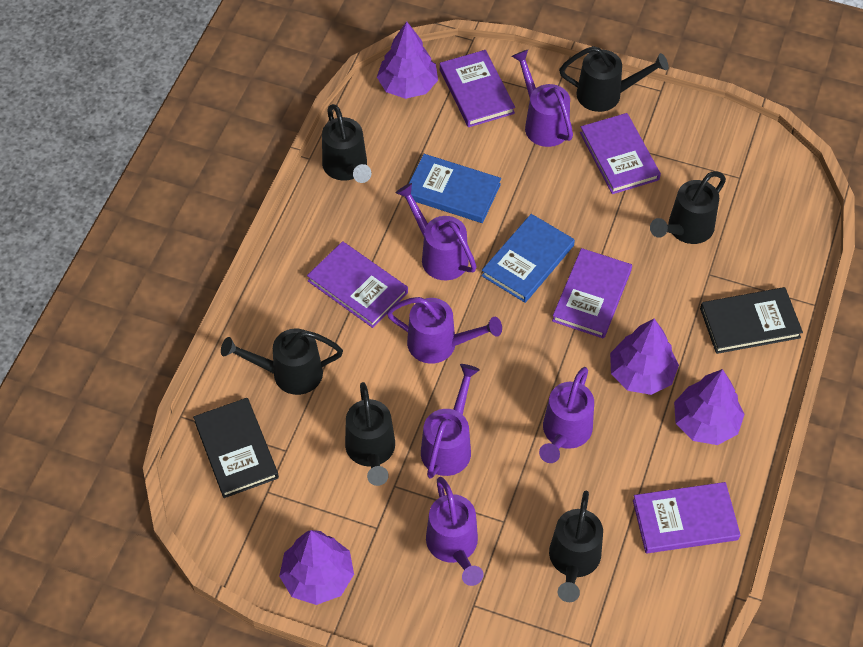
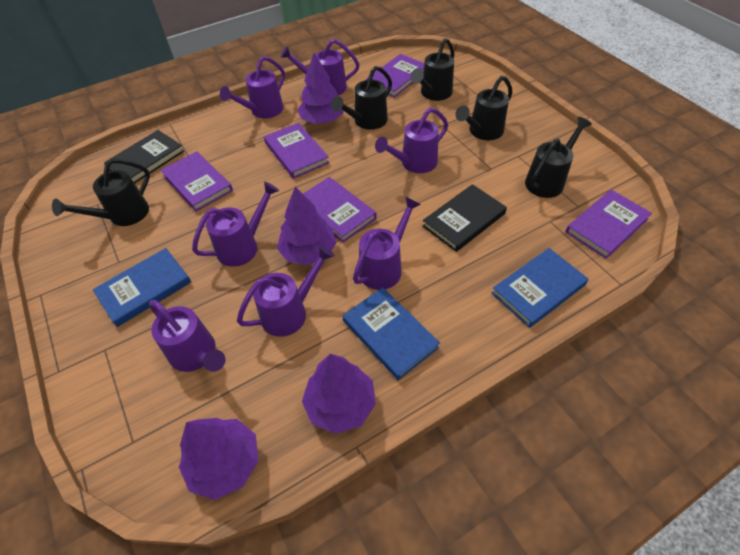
black watering can: [221,329,343,395] [322,104,372,183] [345,382,395,486] [549,491,603,602] [559,46,669,112] [650,171,726,244] = 6 -> [52,159,150,226] [331,66,392,130] [411,38,455,101] [455,76,513,140] [525,117,592,198] = 5
blue book: [405,154,501,223] [481,214,575,303] = 2 -> [93,248,191,327] [342,287,440,380] [491,248,588,328] = 3
purple watering can: [387,297,502,364] [396,183,477,280] [421,364,480,479] [426,477,484,586] [512,50,573,147] [539,367,594,463] = 6 -> [149,300,225,372] [192,181,279,267] [220,56,285,118] [237,245,335,337] [280,39,359,96] [353,197,421,290] [375,108,448,173] = 7

